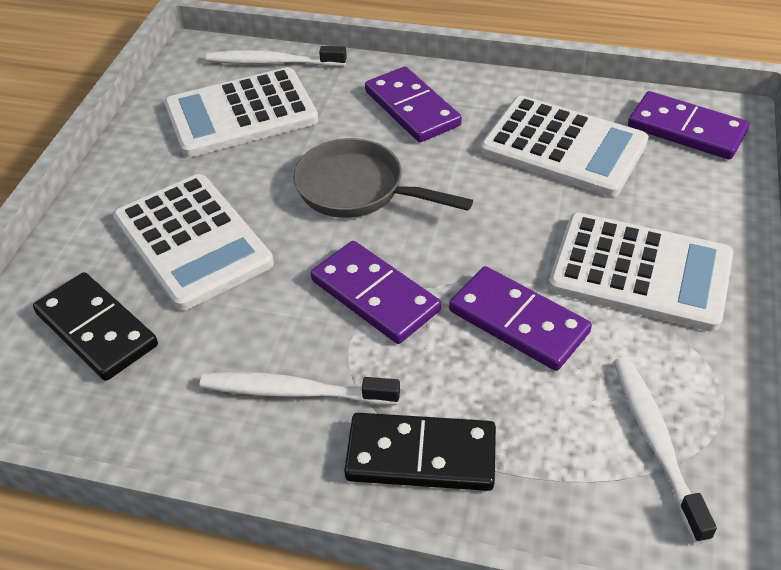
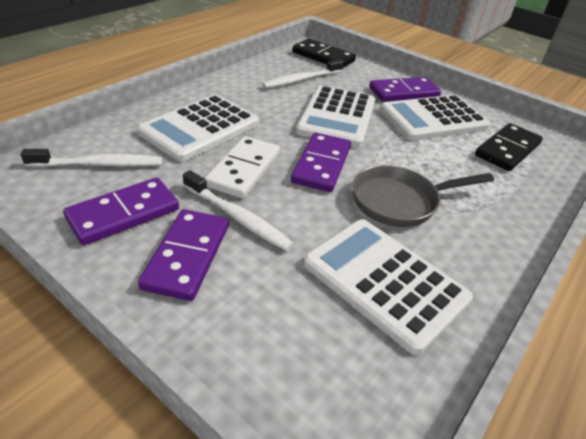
white domino: none = 0 -> [204,136,280,198] = 1

